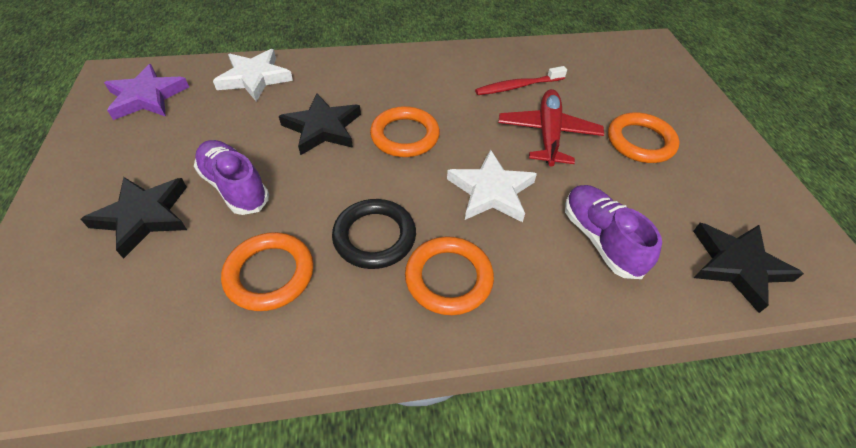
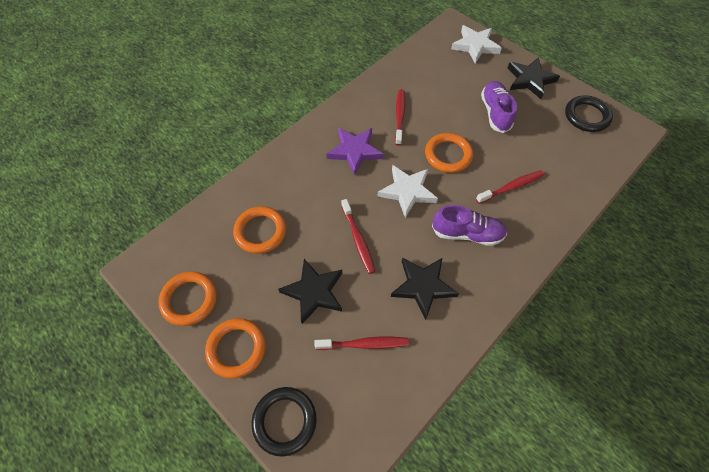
black ring: [332,199,416,269] = 1 -> [252,387,317,457] [565,96,613,132] = 2
red plane: [498,89,604,167] = 1 -> none = 0
red toothbrush: [475,66,567,95] = 1 -> [315,337,409,350] [341,199,375,274] [395,89,405,145] [476,170,544,204] = 4

